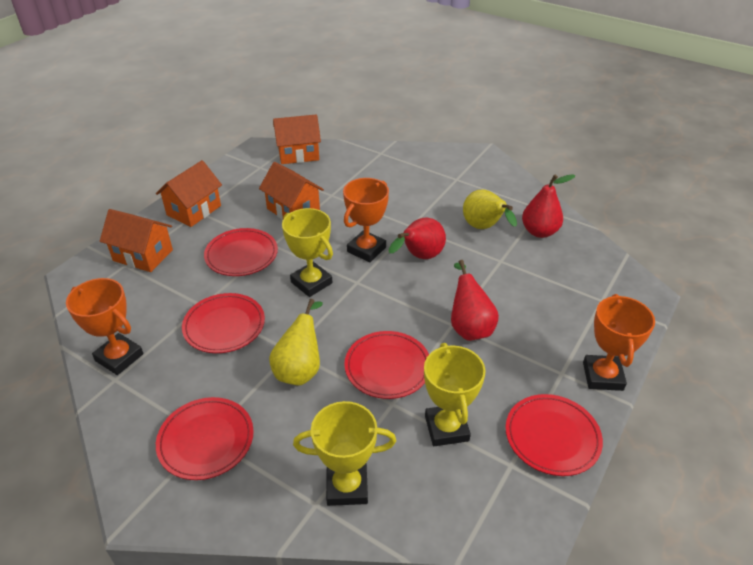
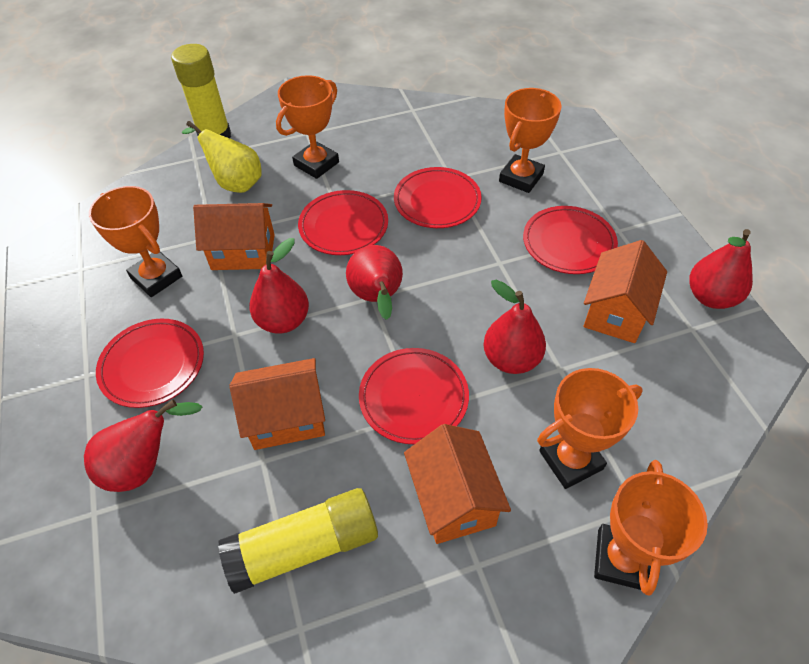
orange trophy: [66,278,143,375] [343,178,389,262] [583,294,655,391] = 3 -> [89,186,182,297] [276,75,339,179] [499,88,562,193] [537,368,643,489] [594,460,708,596] = 5
red pear: [389,218,446,259] [451,260,499,341] [522,174,575,238] = 3 -> [84,400,203,492] [249,238,309,334] [346,245,403,320] [483,280,546,374] [690,229,753,309] = 5
yellow glue stick: none = 0 -> [171,44,231,138] [218,488,378,594] = 2
yellow pear: [269,299,323,385] [463,189,517,229] = 2 -> [182,121,262,193] = 1
yellow trophy: [282,208,333,297] [293,401,396,506] [424,343,485,446] = 3 -> none = 0

